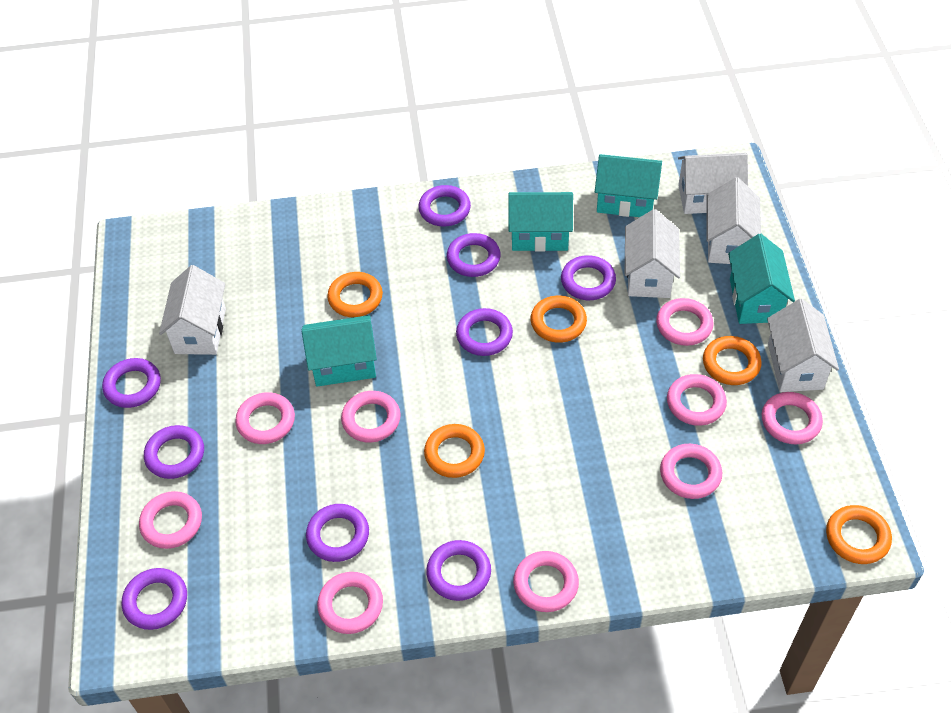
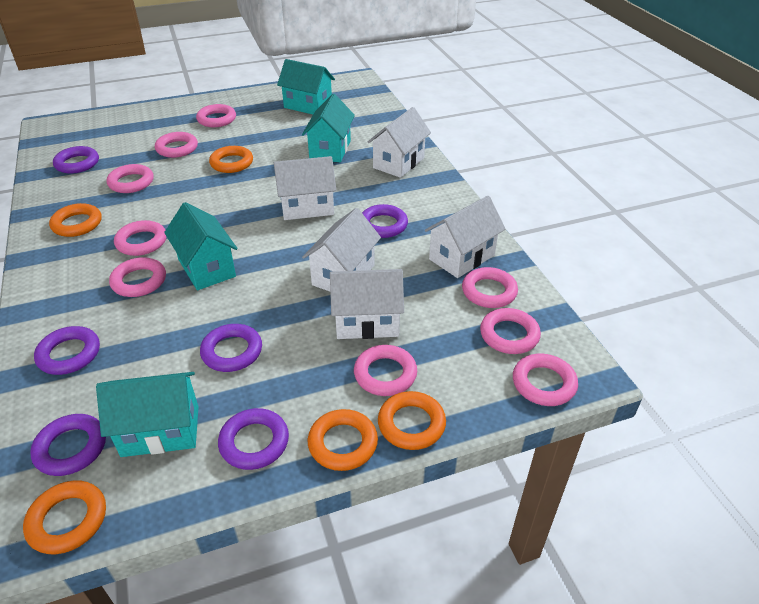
purple ring: [102,358,161,408] [122,568,187,630] [144,425,204,479] [306,504,369,562] [418,185,471,227] [426,540,491,601] [447,233,501,277] [456,308,513,356] [561,255,616,300] = 9 -> [30,414,106,476] [34,326,100,375] [53,146,99,173] [200,324,262,372] [218,408,289,470] [362,204,408,238] = 6

